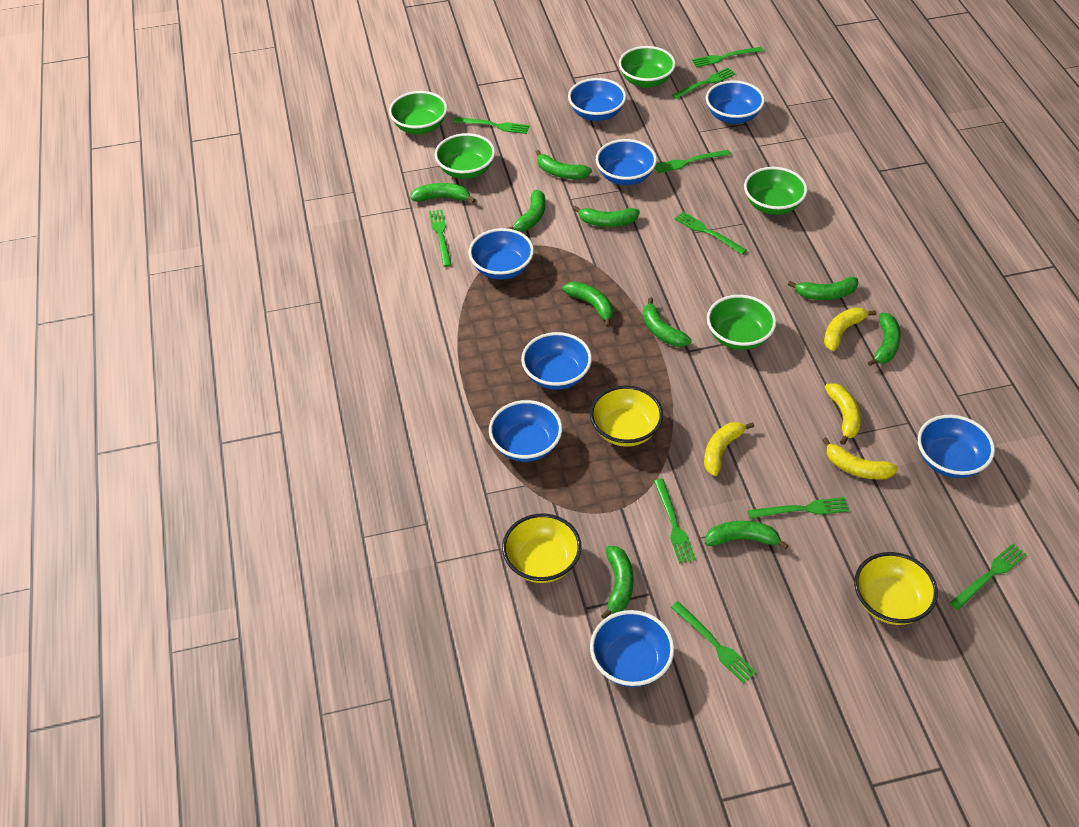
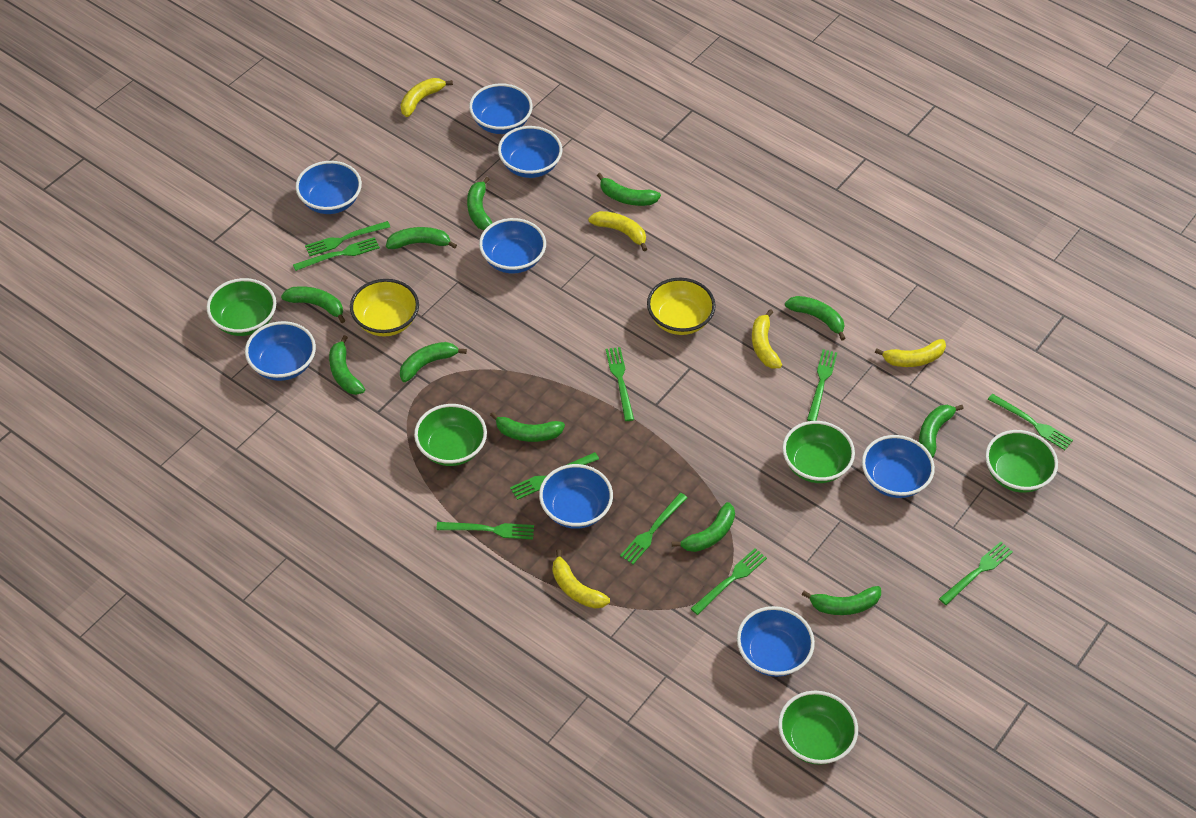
green banana: [410,183,476,203] [508,190,545,232] [535,150,592,179] [562,282,613,327] [573,206,640,227] [601,546,634,619] [643,297,692,347] [705,521,789,550] [788,277,858,300] [868,313,901,366] = 10 -> [281,286,345,323] [329,335,365,395] [386,227,457,249] [400,342,467,382] [467,177,492,230] [490,412,565,442] [597,173,661,206] [672,502,735,552] [785,296,846,341] [802,586,881,615] [919,405,964,458] = 11
yellow banana: [704,422,754,476] [822,438,898,480] [824,308,876,351] [825,383,861,445] = 4 -> [401,78,453,117] [553,549,610,609] [588,211,647,251] [752,309,782,369] [875,339,946,367] = 5
yellow bowl: [502,513,581,583] [590,385,663,447] [854,552,938,625] = 3 -> [350,279,419,337] [647,278,716,335] = 2

